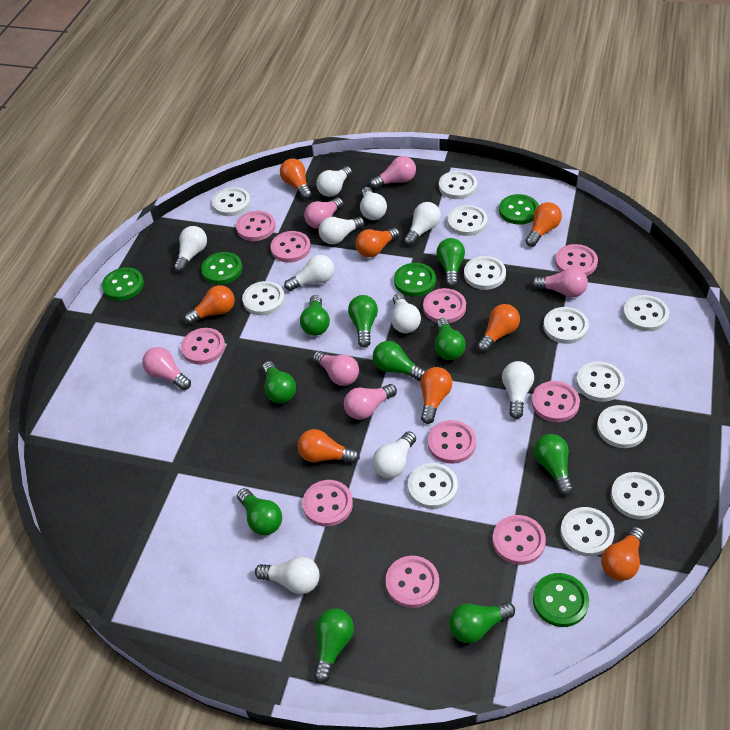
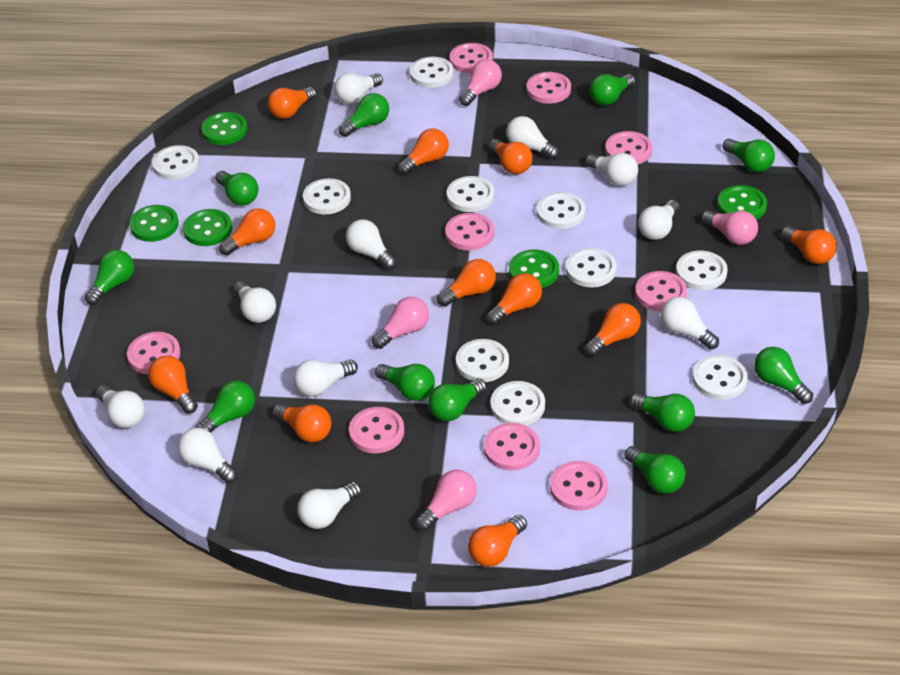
green light bulb: [237,488,282,535] [262,361,296,403] [300,295,330,336] [314,608,354,683] [348,295,378,348] [373,341,426,381] [435,318,466,360] [436,238,465,287] [449,602,515,643] [534,434,573,496] = 10 -> [85,250,134,305] [195,381,255,433] [215,171,258,205] [338,93,389,137] [375,364,435,401] [428,379,487,421] [590,74,635,105] [625,446,686,494] [630,393,695,432] [723,139,775,172] [754,347,813,404] = 11
orange light bulb: [184,285,235,325] [280,158,312,199] [298,429,360,463] [355,228,400,257] [420,367,452,424] [477,304,520,352] [526,202,562,247] [601,526,644,581] = 8 -> [148,356,198,414] [219,208,275,256] [268,87,316,119] [273,403,331,442] [398,129,449,174] [437,259,496,307] [468,515,527,567] [486,273,542,325] [489,139,533,174] [585,303,641,356] [781,226,837,264] = 11
pink button: [181,328,225,365] [236,211,276,241] [270,231,311,263] [302,480,353,527] [385,556,439,608] [423,288,466,323] [428,420,476,464] [492,515,546,565] [532,381,580,422] [555,244,598,276] = 10 -> [127,332,181,374] [349,407,404,454] [445,213,494,251] [449,43,493,73] [484,423,540,470] [526,72,571,104] [550,461,608,511] [605,131,652,164] [635,271,687,312] = 9
pink light bulb: [142,347,191,390] [304,197,343,229] [313,351,359,386] [344,384,397,420] [370,156,416,189] [531,268,588,297] = 6 -> [372,297,429,349] [416,470,477,531] [459,59,502,106] [701,210,758,245] = 4
white button: [212,187,251,216] [242,281,285,316] [408,463,458,509] [439,170,477,199] [447,205,487,236] [464,256,506,290] [543,307,589,344] [560,507,615,557] [576,361,625,402] [597,405,647,448] [611,472,664,519] [623,295,669,331] = 12 -> [152,145,200,180] [303,178,351,214] [410,57,454,88] [447,176,495,212] [456,339,509,382] [490,381,545,426] [537,192,585,229] [566,248,616,287] [676,250,728,290] [693,355,748,400] = 10
white light bulb: [174,226,207,272] [255,557,319,594] [284,255,334,291] [316,166,352,197] [319,217,365,245] [360,187,387,220] [372,431,416,478] [391,293,421,333] [404,202,441,246] [502,361,534,419] = 10 -> [96,385,145,428] [177,428,238,483] [234,281,276,323] [293,360,358,397] [298,482,361,529] [334,73,383,104] [346,219,397,269] [506,116,559,159] [585,153,638,186] [638,200,679,240] [661,297,719,350] = 11

